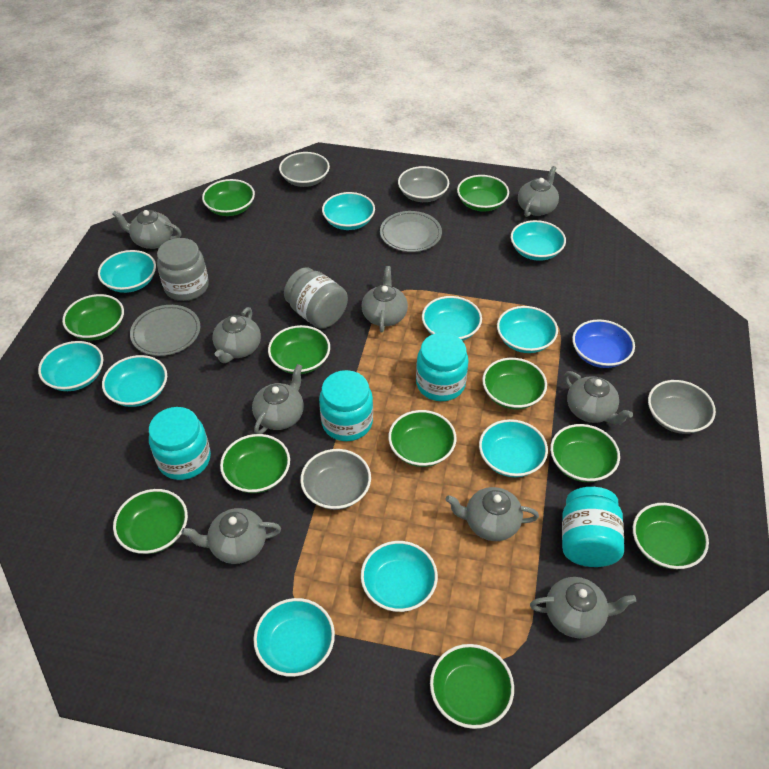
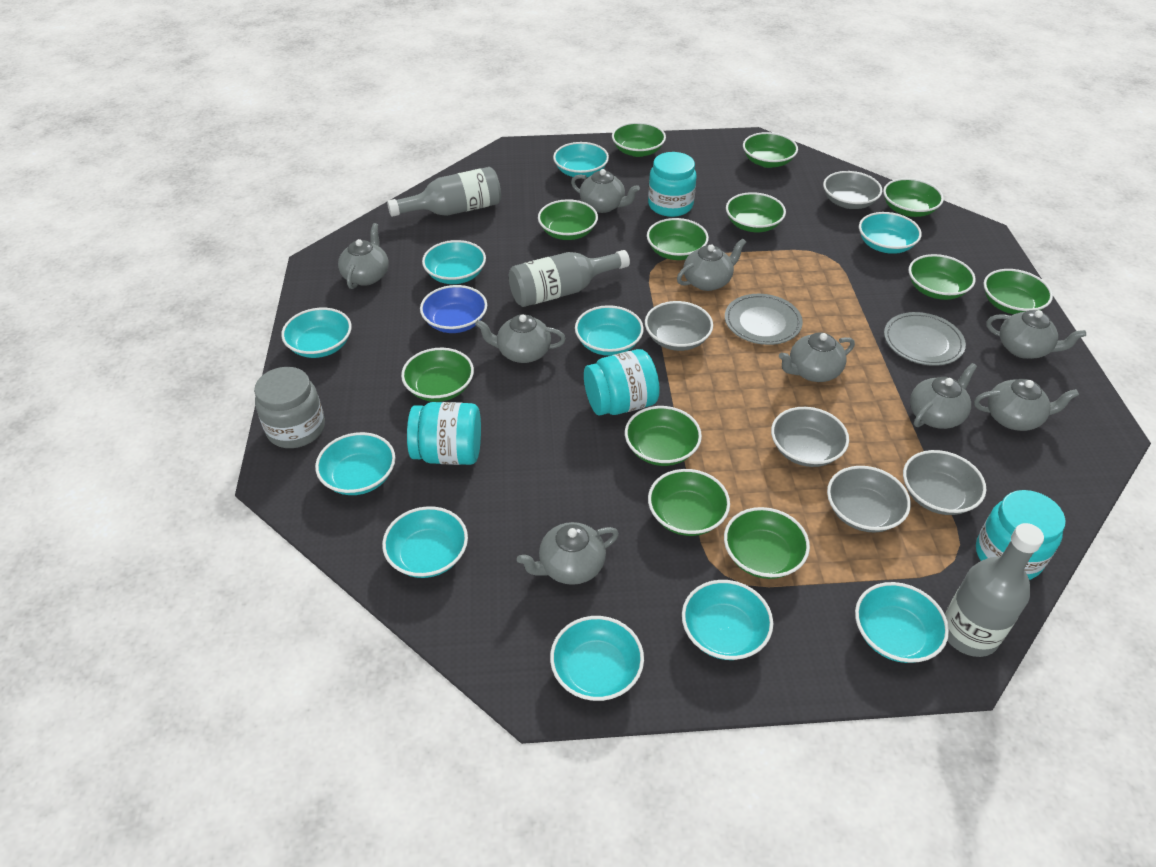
green bowl: [62,294,124,341] [113,489,188,554] [202,179,255,216] [220,434,290,493] [268,325,330,374] [388,410,457,467] [430,644,514,729] [457,175,509,212] [482,358,547,409] [550,424,620,482] [633,503,709,569] = 11 -> [401,348,474,402] [538,199,598,240] [612,122,666,157] [625,406,702,466] [647,218,709,260] [648,469,730,536] [724,507,810,579] [726,192,786,232] [743,132,798,168] [883,178,944,217] [909,254,976,300] [984,269,1053,315] = 12
grey bottle: none = 0 -> [387,167,501,217] [509,250,630,307] [945,523,1044,657] = 3
grey bowl: [279,152,330,187] [300,449,371,510] [398,166,449,202] [648,380,716,434] = 4 -> [645,301,713,351] [771,407,849,467] [823,171,882,209] [827,466,911,532] [903,450,986,515] = 5
grey jar: [157,238,209,301] [284,268,348,329] = 2 -> [254,367,325,448] = 1

